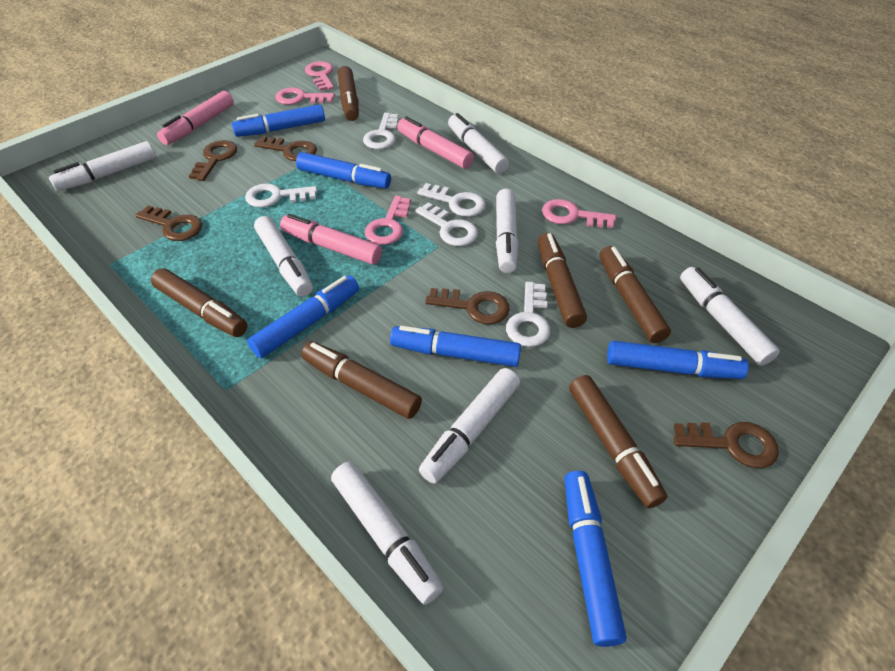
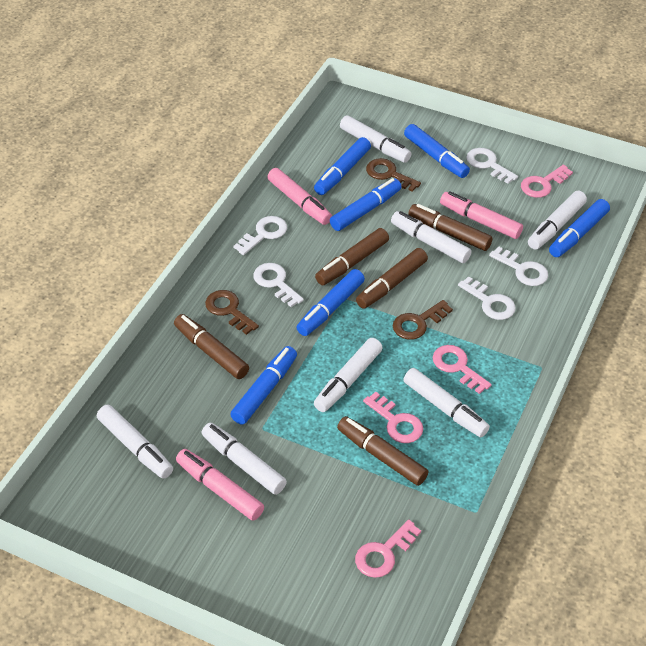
brown key: [135,205,202,241] [189,140,237,181] [254,136,317,161] [425,288,510,324] [674,422,779,468] = 5 -> [205,290,259,335] [366,158,421,192] [393,300,453,340] = 3
brown marker: [151,268,248,337] [301,341,422,419] [338,66,359,121] [538,233,587,328] [569,375,668,508] [599,246,671,343] = 6 -> [174,314,249,379] [315,228,389,285] [337,416,428,486] [356,248,428,309] [408,204,492,251] = 5

